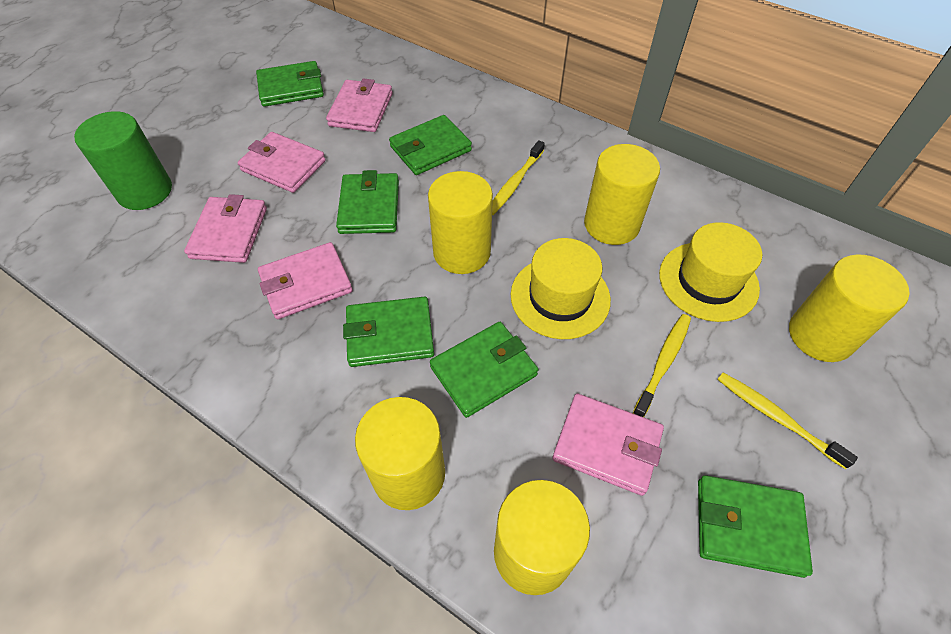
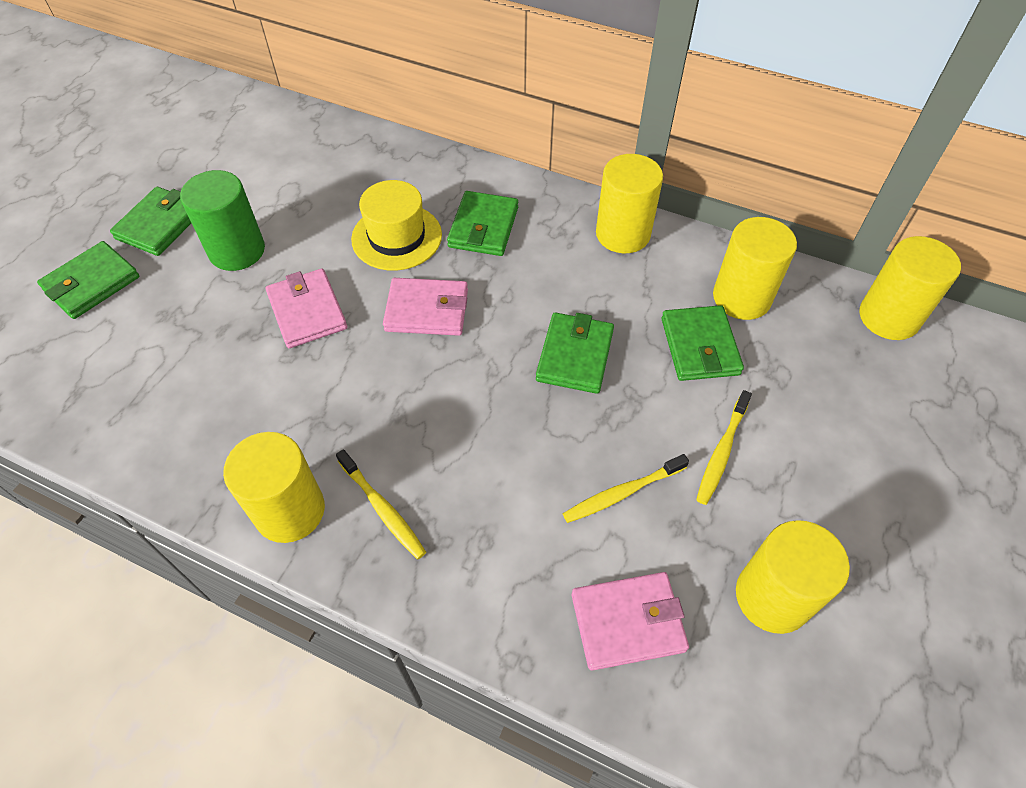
green wallet: [256,61,324,107] [336,170,399,234] [343,297,434,367] [389,115,472,175] [430,322,538,418] [698,475,813,578] = 6 -> [37,241,139,319] [110,187,191,256] [447,191,518,256] [536,312,614,394] [661,305,744,381] = 5
pink wallet: [184,194,267,263] [237,132,326,193] [258,242,353,319] [326,78,393,132] [552,394,664,496] = 5 -> [266,269,347,348] [383,278,468,336] [572,572,689,671] = 3
yellow hat: [511,238,611,339] [659,222,762,322] = 2 -> [351,180,442,271] = 1

